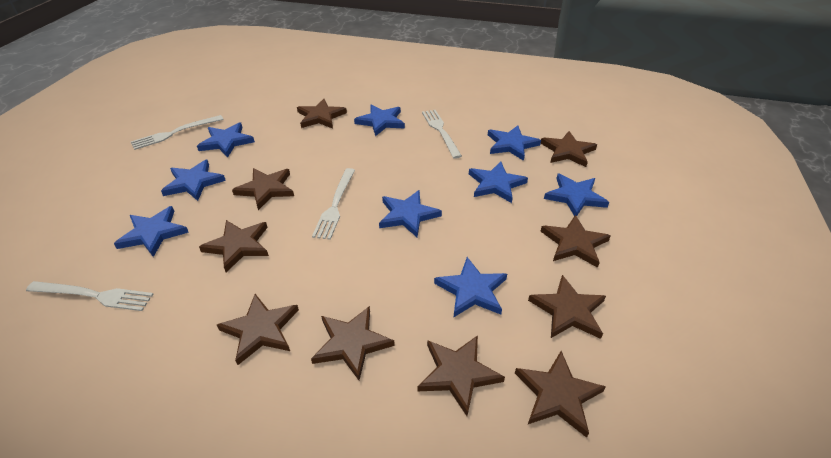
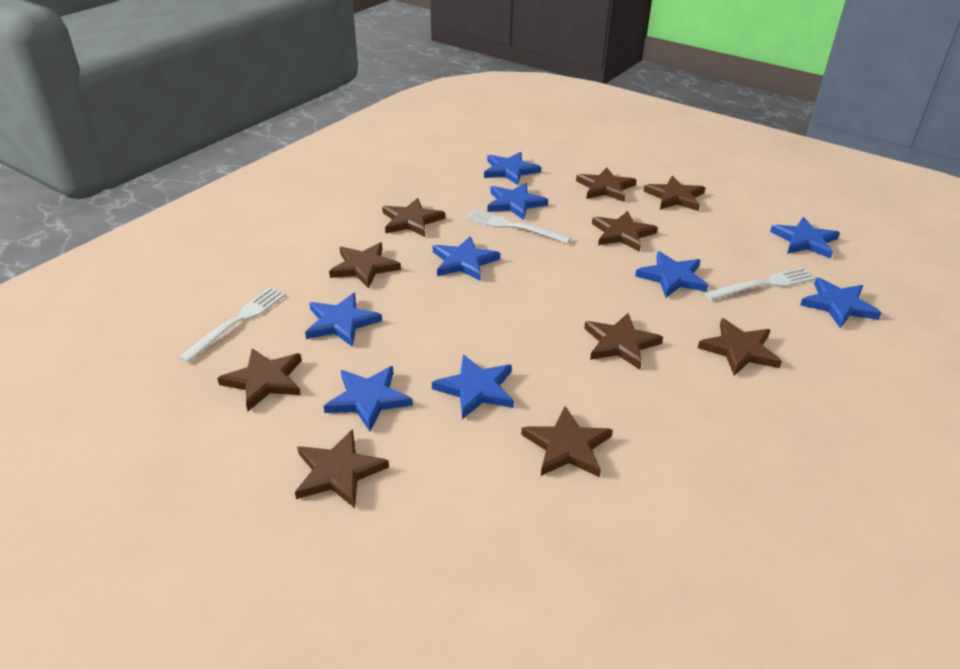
white fork: [26,281,153,311] [131,115,224,150] [312,168,355,240] [422,110,462,159] = 4 -> [178,287,286,363] [465,210,571,244] [705,267,815,300] = 3

